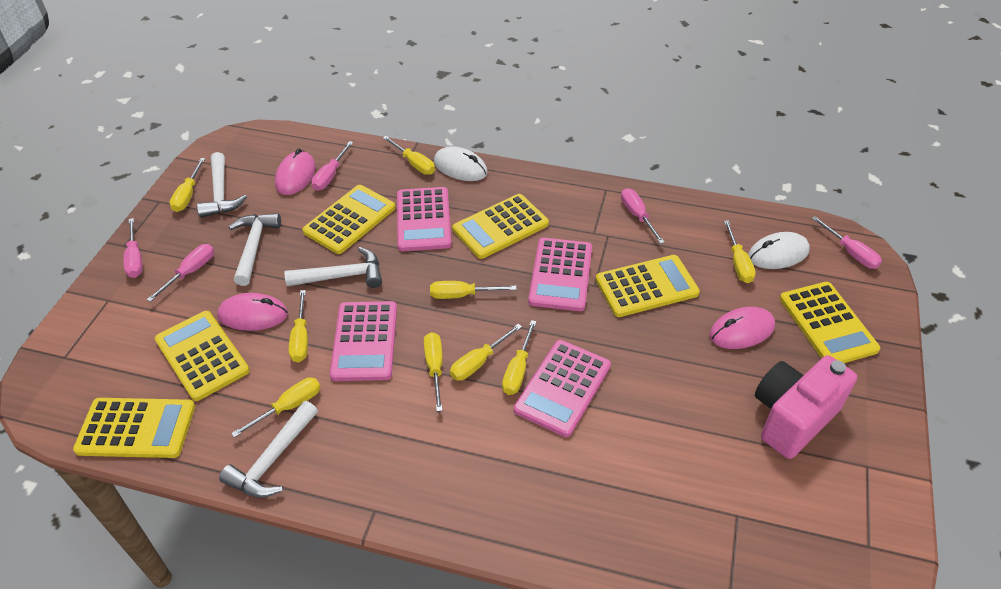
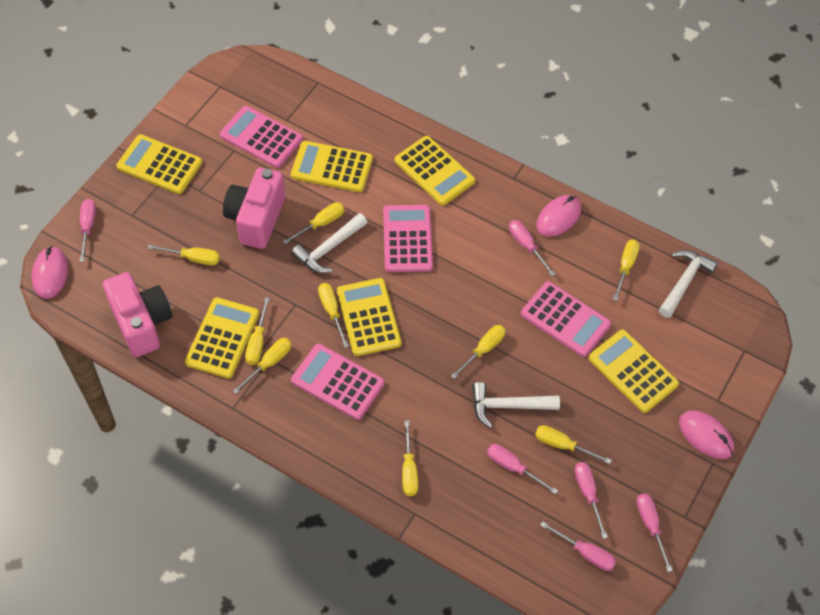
pink camera: [755,355,857,459] = 1 -> [103,272,172,357] [223,168,285,249] = 2
pink screwdriver: [123,218,143,278] [146,244,214,302] [311,141,353,191] [621,188,665,244] [812,216,882,269] = 5 -> [79,199,96,262] [487,444,558,494] [509,220,556,276] [540,521,616,571] [575,462,608,539] [636,493,673,572] = 6
white hammer: [197,152,247,218] [219,401,318,498] [229,213,281,286] [285,247,382,288] = 4 -> [291,213,368,273] [472,382,560,428] [659,250,718,318] = 3
white mouse: [434,146,488,181] [748,232,810,269] = 2 -> none = 0

